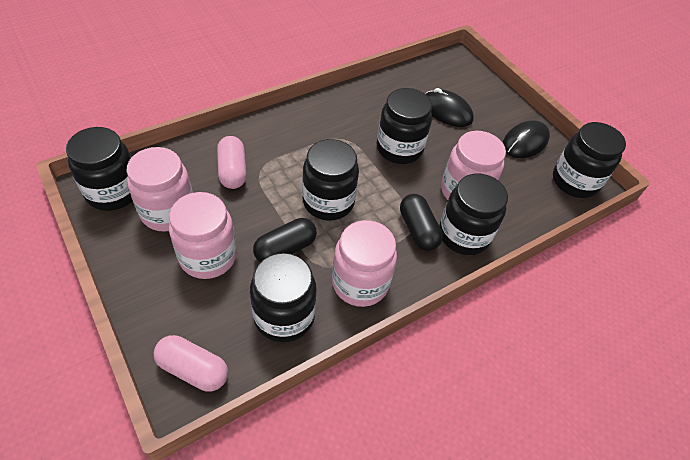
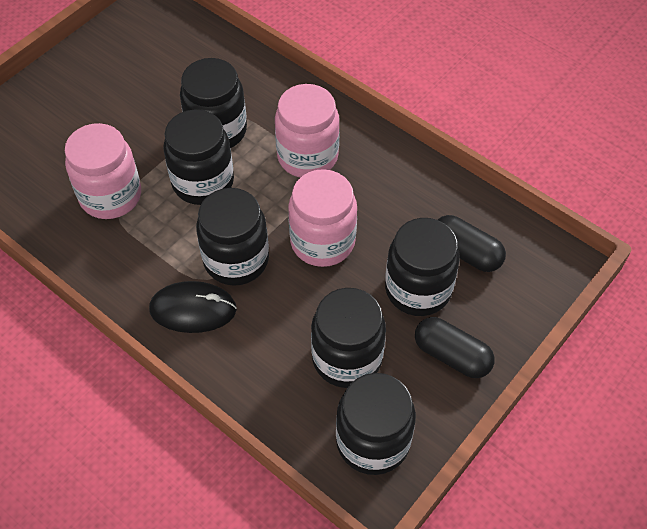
black mouse: [425,88,474,127] [503,120,550,158] = 2 -> [149,281,237,333] = 1
pink capsule: [153,335,228,392] [217,136,247,189] = 2 -> none = 0
pink jar: [126,147,193,232] [169,192,237,279] [332,220,397,307] [441,131,506,200] = 4 -> [65,123,141,219] [275,84,340,178] [288,169,357,267] = 3

